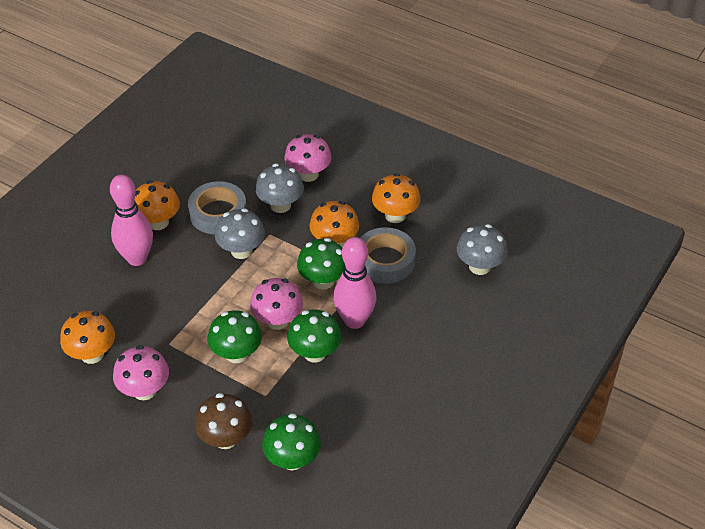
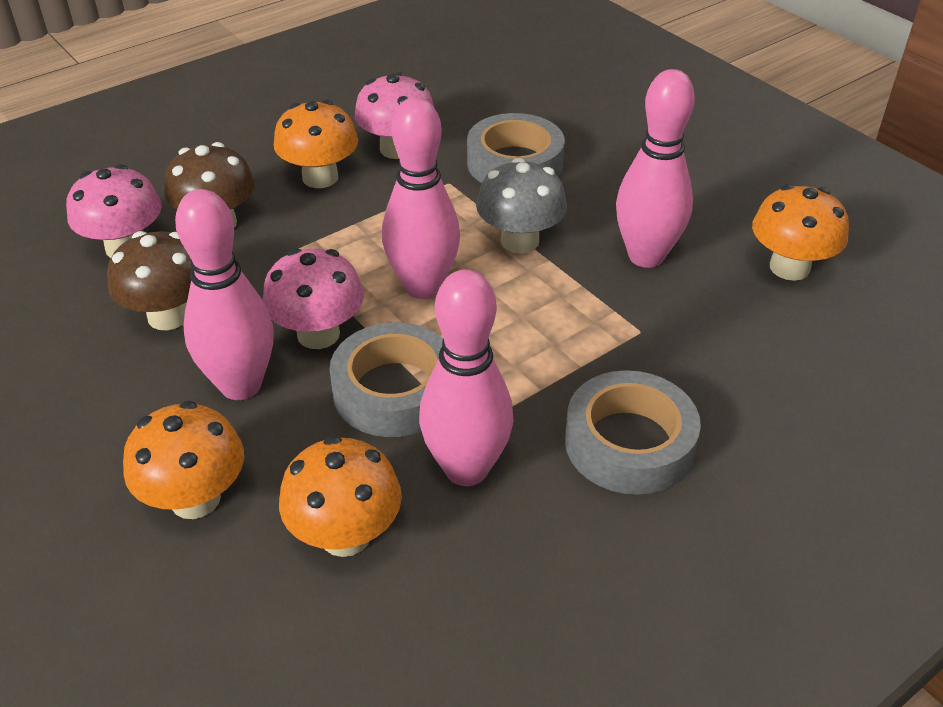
brown mushroom: [195,393,253,449] = 1 -> [107,231,192,330] [165,142,255,228] = 2
green mushroom: [208,310,262,363] [262,413,321,470] [287,310,341,363] [297,238,345,290] = 4 -> none = 0
grey mushroom: [215,209,265,259] [255,164,304,213] [457,224,508,275] = 3 -> [476,158,567,254] = 1
grey tape: [188,181,247,235] [360,227,416,284] = 2 -> [329,322,443,437] [467,113,565,183] [565,370,701,495] = 3
pink bowling pin: [110,175,153,266] [333,237,376,329] = 2 -> [175,189,274,400] [382,97,460,299] [419,269,514,486] [616,69,695,268] = 4

